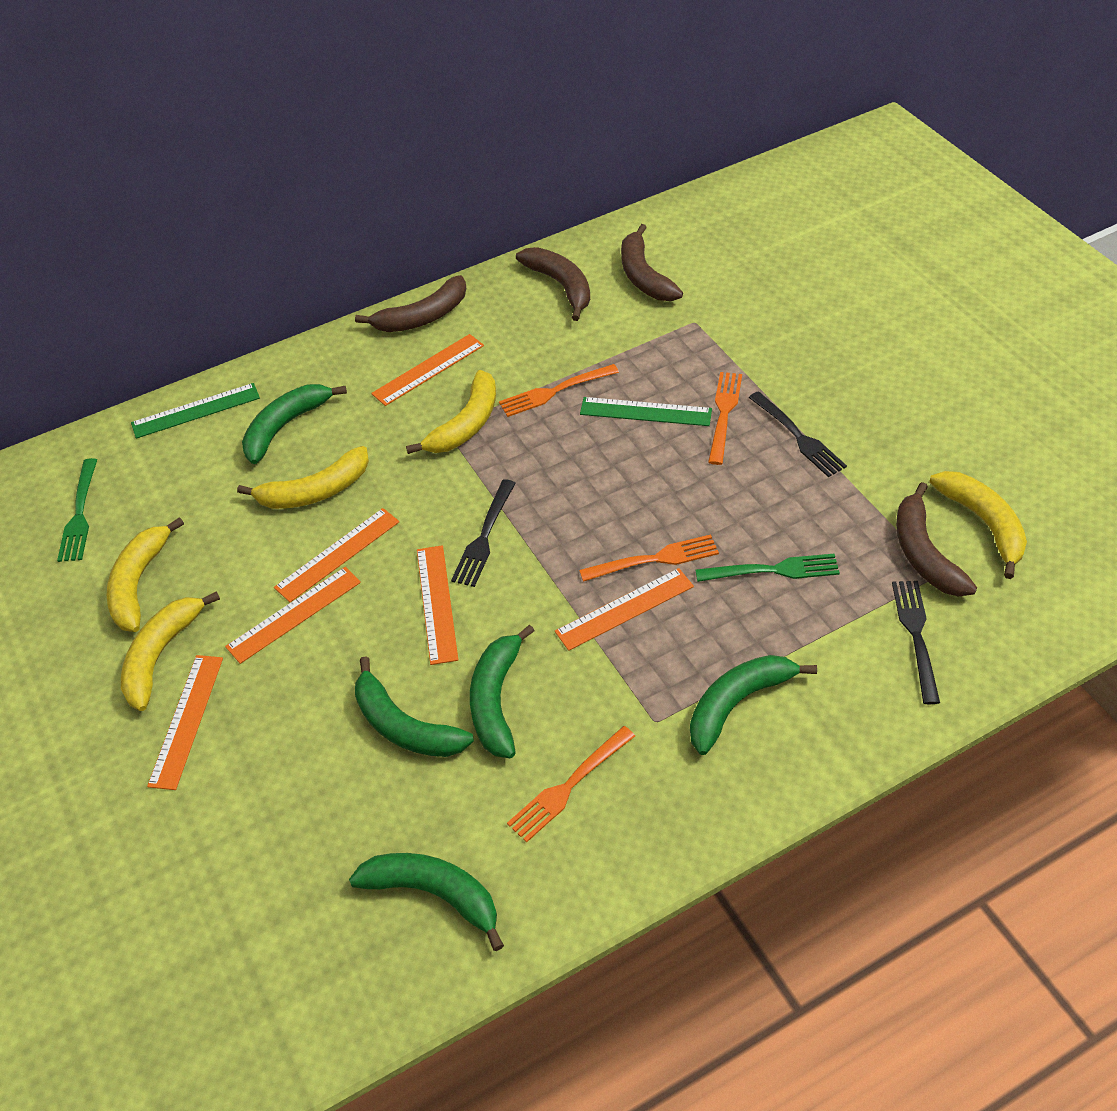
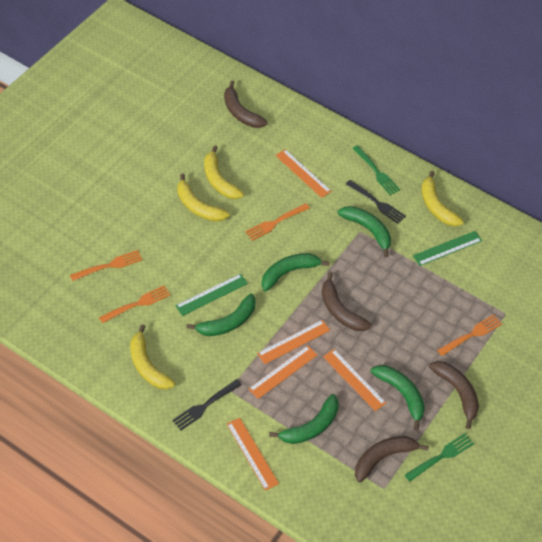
black fork: [451,479,516,587] [749,391,847,477] [892,581,940,704] = 3 -> [172,379,242,430] [346,180,406,224] = 2
orange ruler: [147,655,223,790] [225,567,361,664] [274,508,399,602] [371,334,484,406] [417,545,458,665] [555,568,694,651] = 6 -> [227,418,279,491] [249,345,317,399] [257,320,330,364] [275,149,331,198] [323,349,386,411] = 5
yellow banana: [106,517,184,632] [121,591,220,711] [237,446,369,509] [406,370,496,454] [929,471,1027,579] = 5 -> [130,324,175,389] [177,173,230,222] [204,145,244,199] [421,171,464,227] = 4

